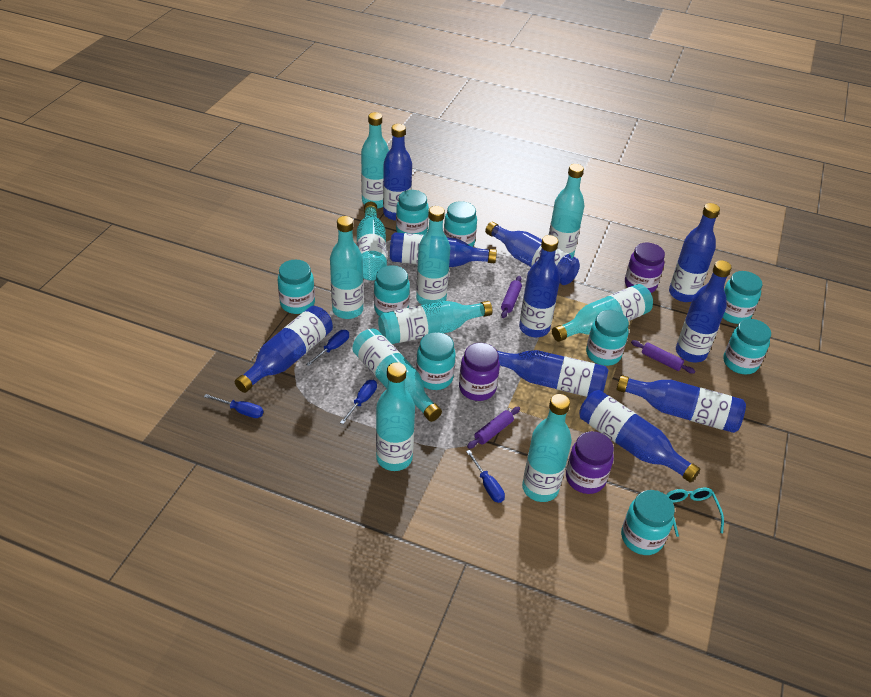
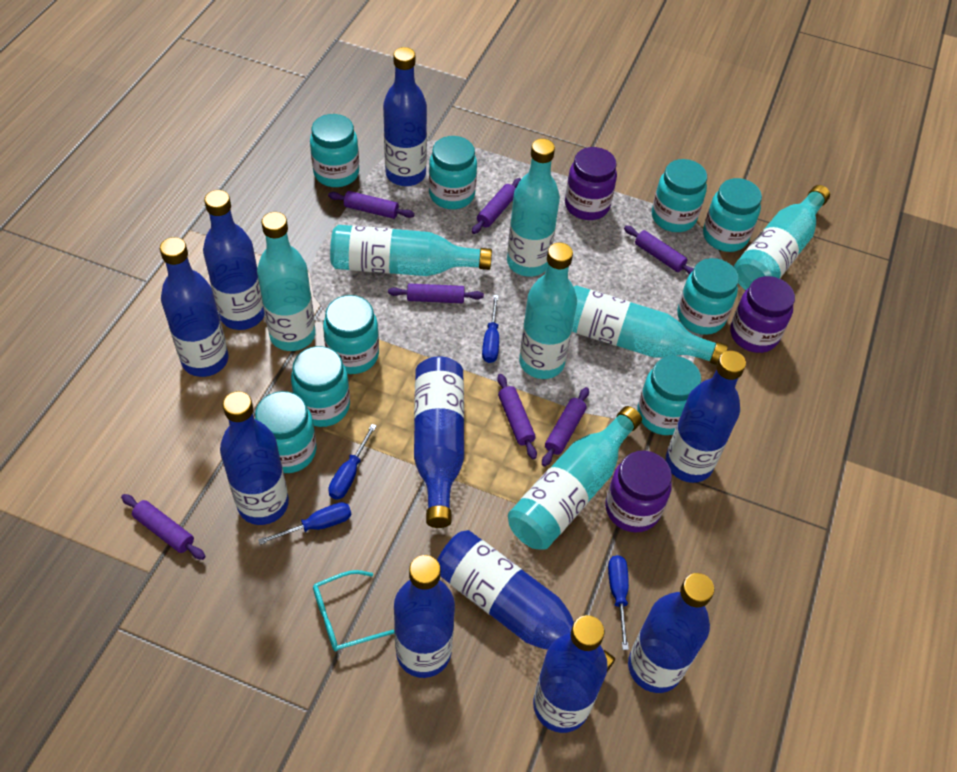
purple rolling pin: [467,407,520,449] [501,276,522,318] [631,340,695,374] = 3 -> [121,494,206,560] [328,191,415,219] [388,283,484,303] [472,178,521,234] [497,374,537,460] [542,387,589,467] [624,226,694,275] = 7
turquoise bottle: [330,216,364,319] [352,329,442,422] [357,202,387,280] [361,112,389,209] [376,362,415,471] [378,301,492,344] [416,206,450,305] [522,394,572,502] [549,164,584,257] [552,284,653,342] = 10 -> [257,212,316,351] [330,225,492,276] [507,139,560,277] [508,406,642,550] [519,242,577,379] [572,285,728,365] [734,185,830,290] = 7

